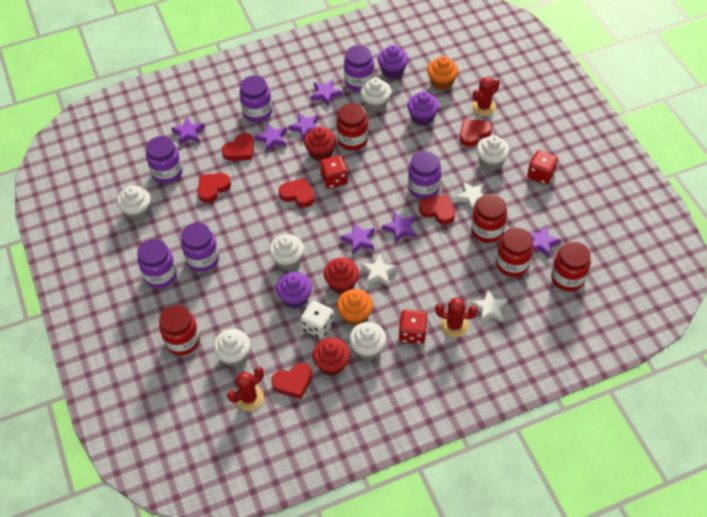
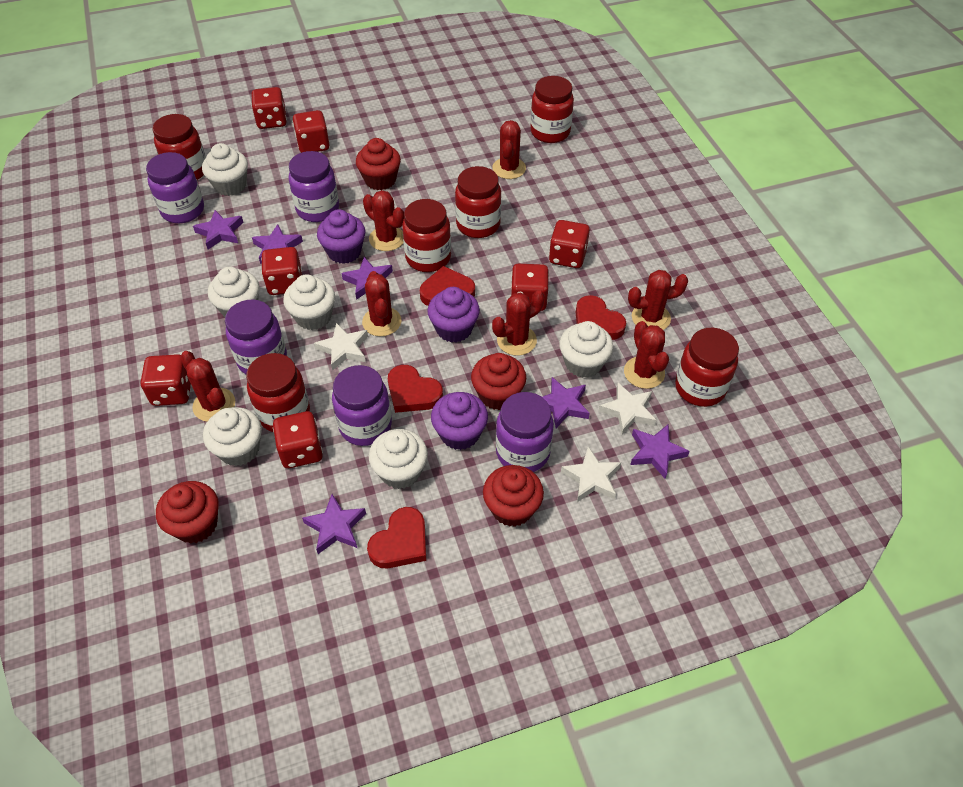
orange cupcake: [337,289,373,326] [427,56,458,90] = 2 -> none = 0
purple jar: [137,239,177,288] [146,136,183,184] [181,223,219,272] [239,76,272,122] [344,45,374,91] [408,151,441,199] = 6 -> [146,152,204,223] [225,299,287,374] [289,151,339,222] [332,365,392,446] [496,392,554,472] = 5
purple star: [171,117,205,145] [255,123,287,152] [288,113,318,141] [311,79,343,107] [340,223,375,255] [382,212,416,244] [528,226,561,258] = 7 -> [193,210,244,250] [252,224,303,264] [302,494,366,554] [341,257,393,300] [542,377,590,428] [630,425,690,479] = 6
red cactus: [227,367,264,411] [435,298,478,337] [472,77,500,116] = 3 -> [180,351,235,422] [362,271,401,336] [363,190,404,251] [492,120,526,179] [492,290,544,356] [624,321,669,389] [628,270,688,330] = 7
red cupcake: [304,126,336,161] [312,338,350,376] [324,258,359,294] = 3 -> [156,481,219,544] [356,138,401,190] [471,353,526,410] [483,465,544,527] = 4
red dice: [320,155,348,189] [399,310,428,344] [527,150,558,185] = 3 -> [141,354,191,406] [252,87,287,129] [261,247,302,295] [273,411,323,468] [293,110,330,153] [511,264,549,311] [549,220,590,268] = 7
red heart: [197,173,231,203] [222,133,254,161] [271,363,313,399] [278,178,315,207] [419,194,455,225] [460,119,492,147] = 6 -> [367,507,426,568] [388,365,443,413] [420,266,475,306] [576,295,626,340] = 4
red jar: [159,305,200,355] [336,103,368,151] [471,194,507,243] [496,227,534,277] [551,241,591,291] = 5 -> [152,114,206,180] [246,353,310,433] [402,199,451,272] [455,166,501,238] [530,76,574,143] [675,328,739,407] = 6
white dice: [300,301,334,339] = 1 -> none = 0

